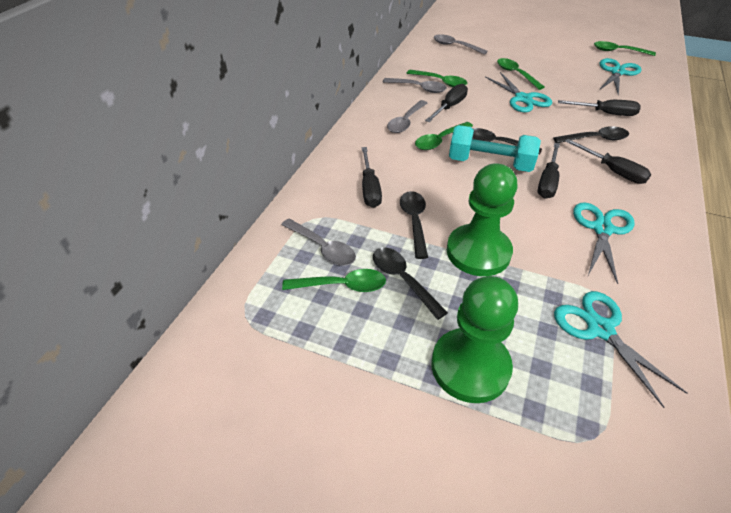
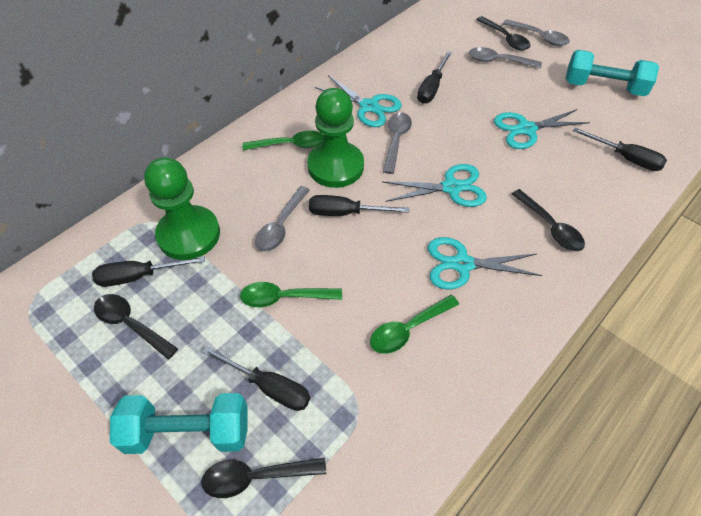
green spoon: [282,269,386,292] [407,70,467,87] [415,122,473,150] [497,58,545,90] [594,41,656,56] = 5 -> [240,282,342,307] [242,130,324,150] [370,295,459,354] = 3
turquoise dumbbell: [449,125,541,172] = 1 -> [110,393,248,454] [565,50,659,96] = 2

